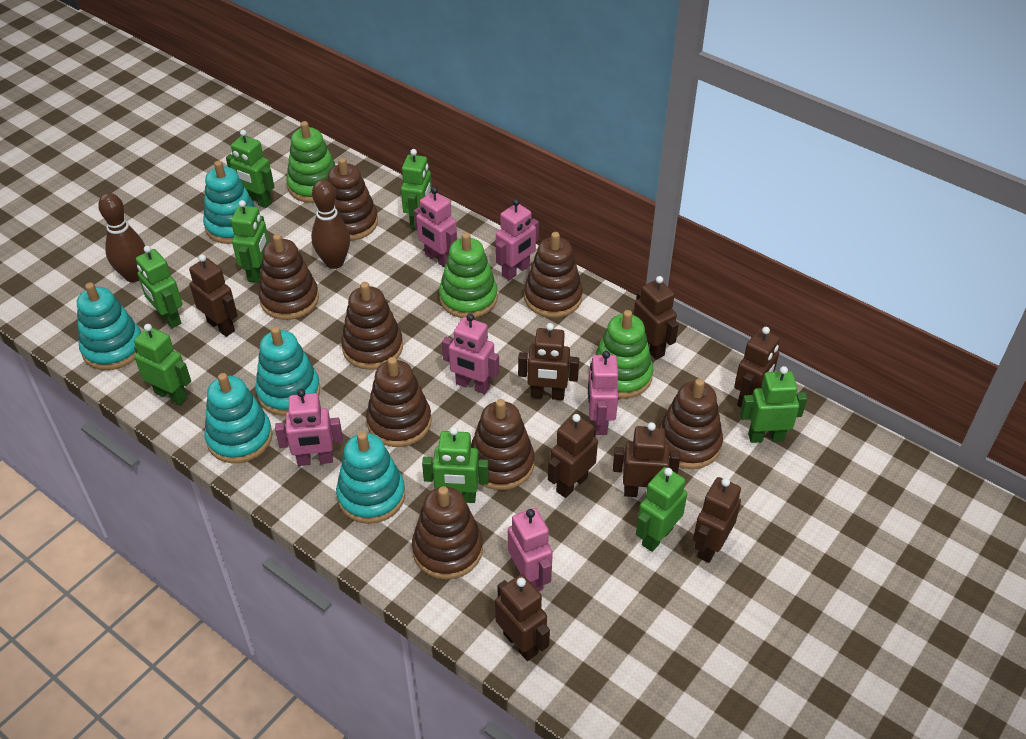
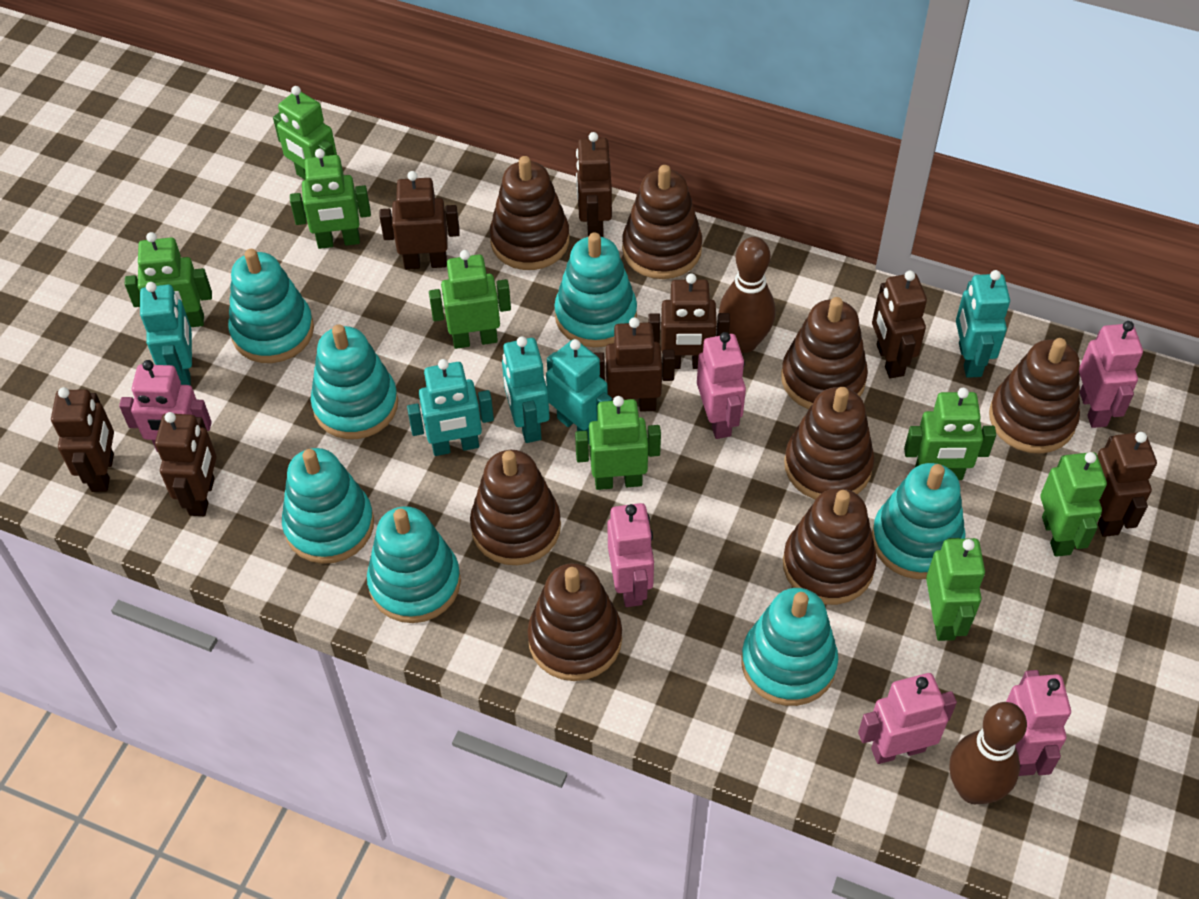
green stacking toy: [286,121,336,203] [439,232,498,318] [595,310,654,399] = 3 -> none = 0
turquoise robot: none = 0 -> [140,282,192,386] [407,359,494,456] [502,336,550,443] [546,339,612,444] [956,270,1010,378] = 5
turquoise stacking toy: [77,282,141,370] [203,161,256,244] [204,373,273,463] [255,326,321,416] [336,432,405,524] = 5 -> [228,249,314,363] [282,448,374,564] [311,324,398,439] [367,506,461,623] [554,232,637,347] [741,588,838,706] [872,463,966,579] = 7

